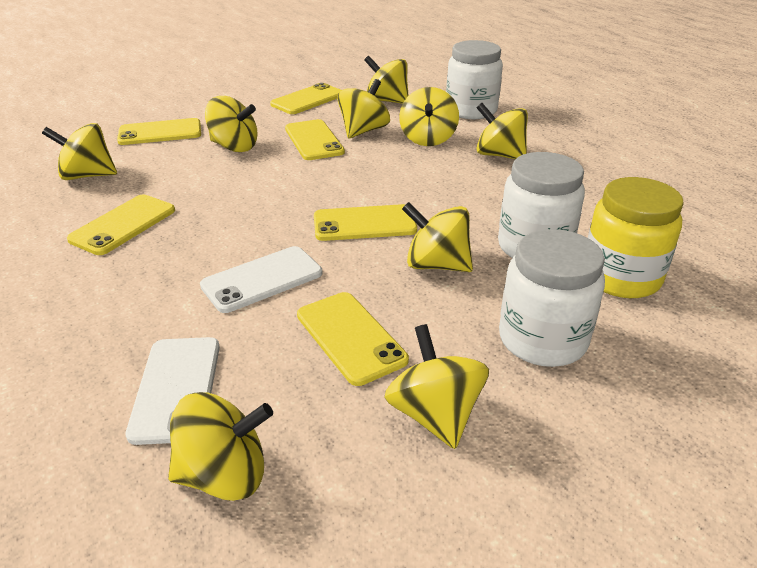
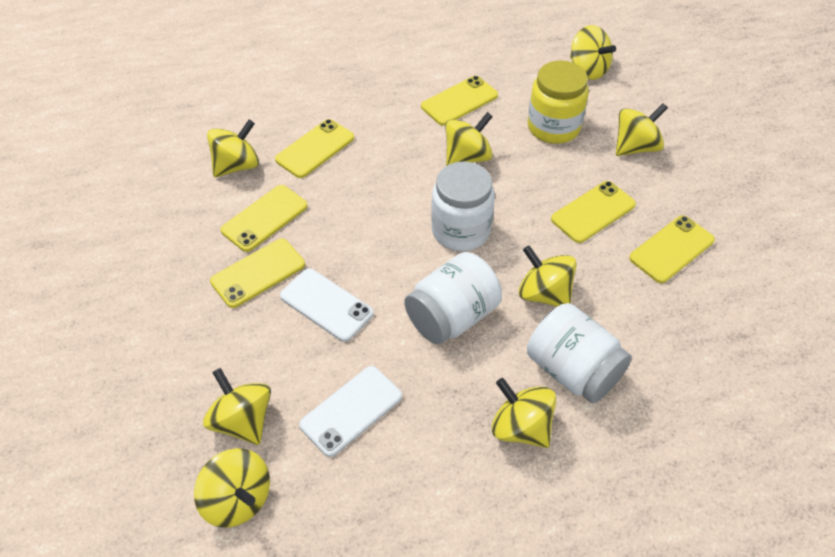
yellow spinning top: [42,123,117,180] [168,392,273,501] [205,96,258,152] [337,79,390,138] [364,56,409,104] [385,324,489,449] [399,87,459,146] [402,202,473,272] [476,103,528,159] = 9 -> [194,448,270,528] [203,368,271,445] [207,120,259,177] [445,112,493,166] [491,378,556,448] [519,245,577,307] [570,25,616,80] [616,103,668,156] = 8

